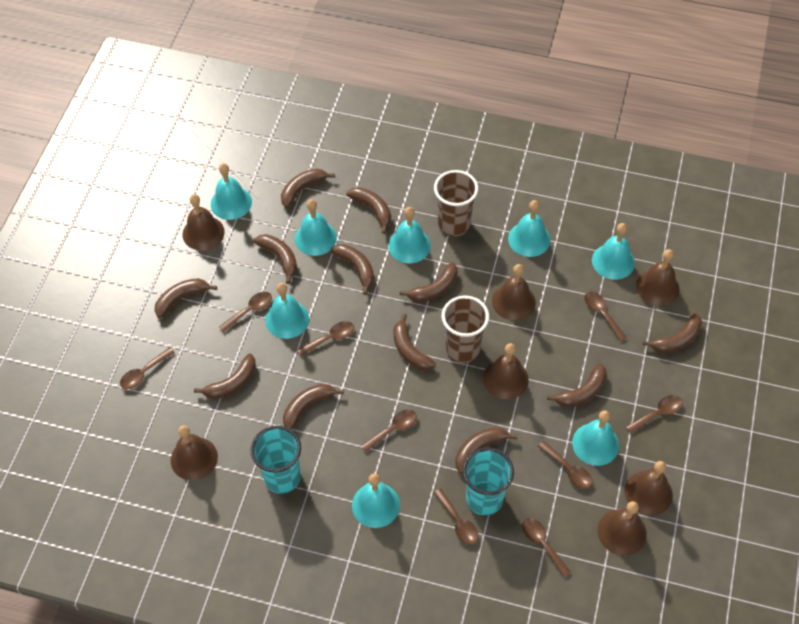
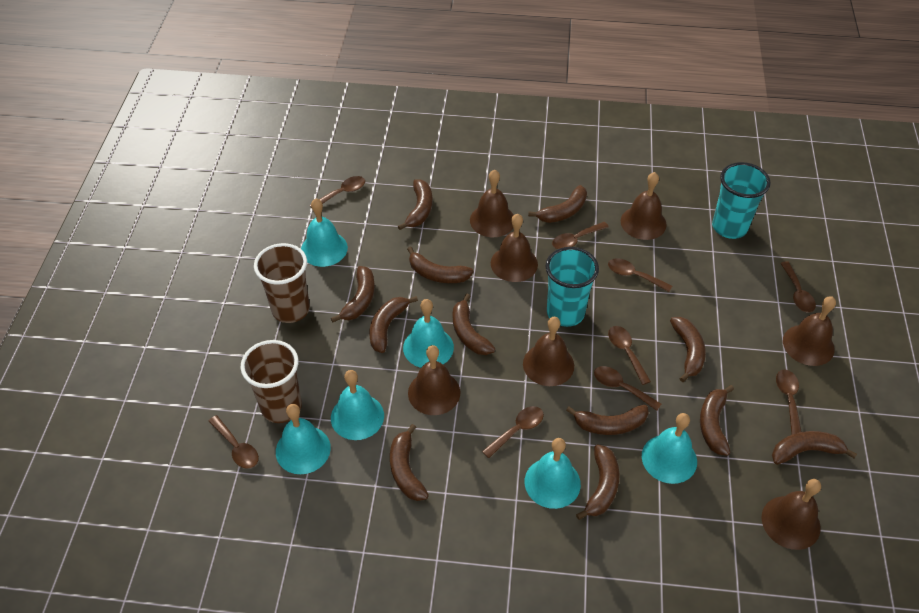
turquoise bell: [211,163,252,220] [265,283,309,339] [295,199,337,256] [352,473,400,528] [388,207,431,263] [508,200,550,257] [572,410,619,466] [592,223,635,280] = 8 -> [276,404,331,474] [301,199,348,267] [331,370,384,440] [403,299,454,368] [525,438,581,509] [642,413,697,484] = 6

